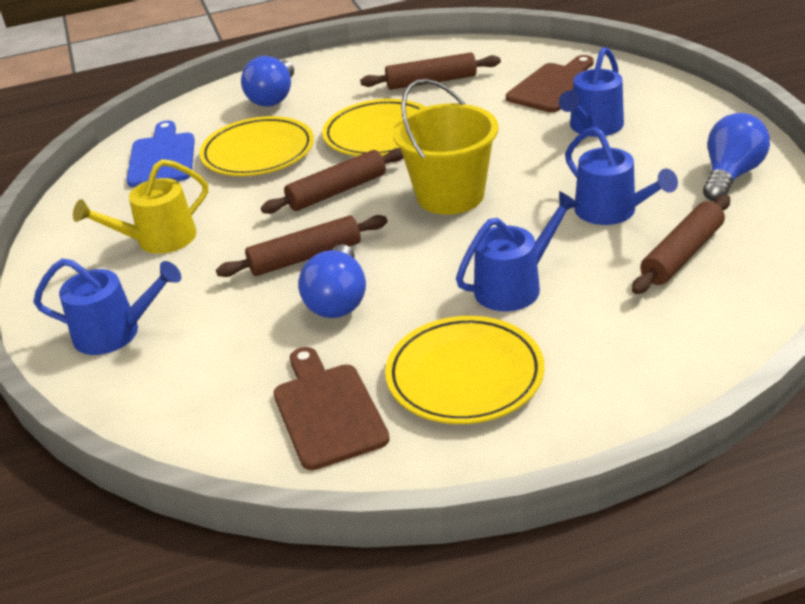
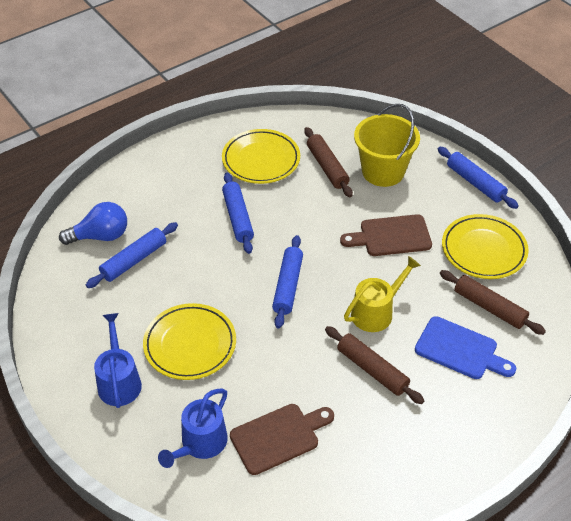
blue light bulb: [241,56,294,107] [298,244,366,318] [703,113,770,202] = 3 -> [59,202,127,245] = 1
blue rolling pin: none = 0 -> [86,222,178,288] [222,172,254,254] [272,235,303,328] [438,147,519,209] = 4
blue watering can: [33,259,181,355] [456,191,580,312] [559,47,624,137] [565,127,678,225] = 4 -> [94,313,142,408] [158,389,228,468] = 2
brown rolling pin: [216,215,388,277] [261,148,403,214] [360,52,501,90] [632,195,730,294] = 4 -> [304,127,353,197] [325,326,424,404] [440,270,546,335] = 3

